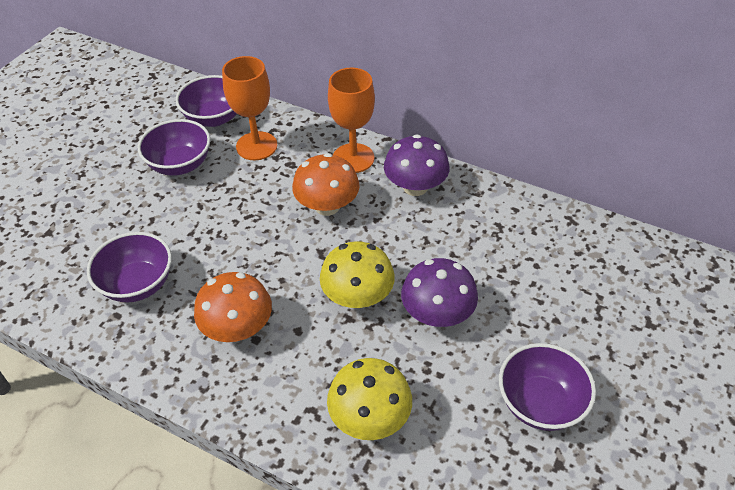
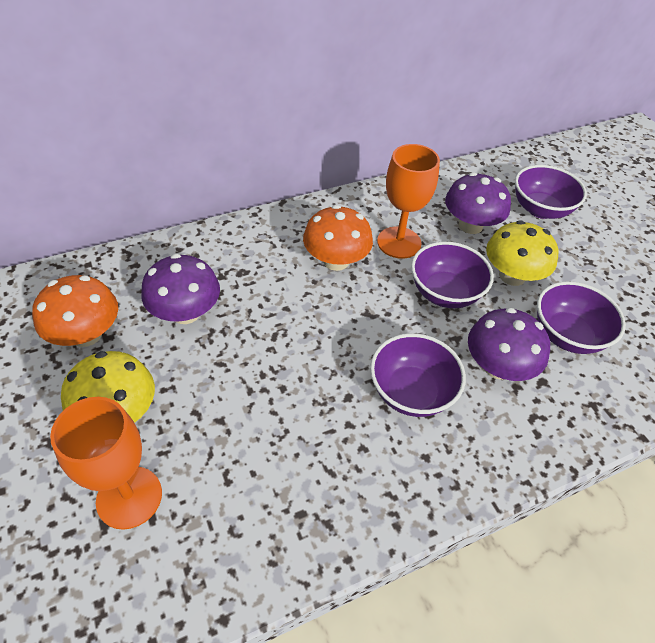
purple mushroom: [384,135,450,196] [401,258,478,327] = 2 -> [141,254,220,324] [445,172,511,234] [468,308,550,381] = 3

